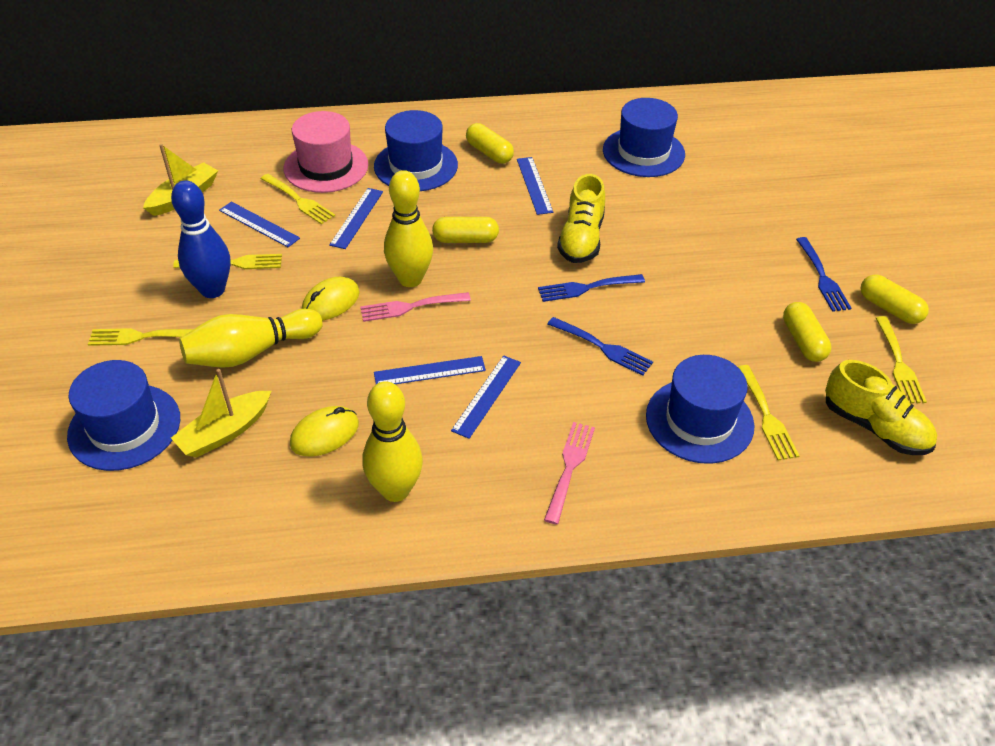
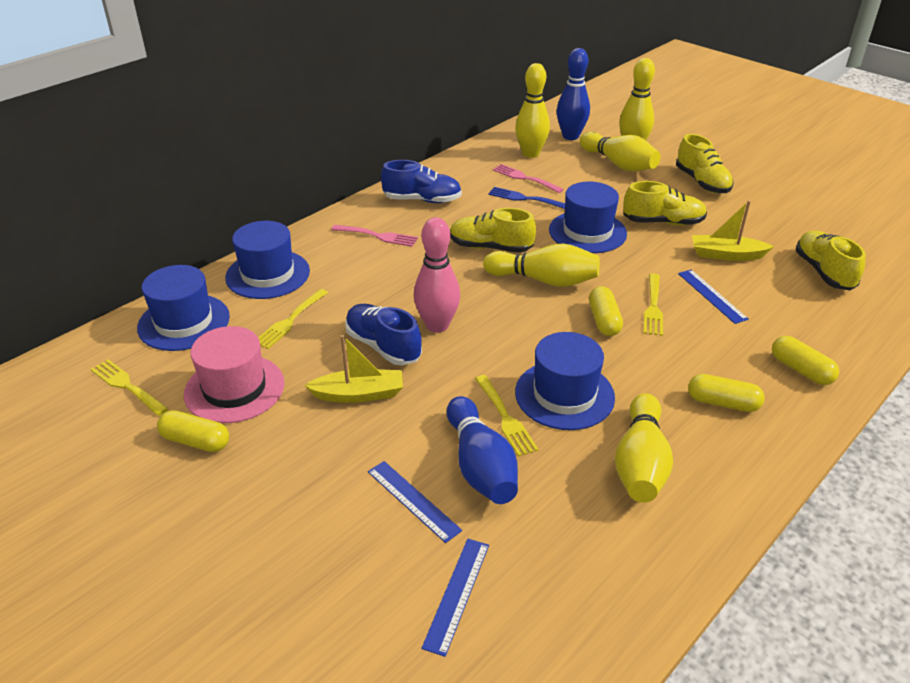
blue bowling pin: [171,180,230,298] = 1 -> [447,396,518,504] [557,48,590,140] = 2
blue fork: [538,274,645,302] [548,317,653,376] [796,237,851,312] = 3 -> [488,187,565,209] = 1
blue ruler: [219,202,300,247] [329,188,383,249] [374,356,486,384] [451,356,521,439] [517,157,553,215] = 5 -> [368,461,462,543] [421,539,489,657] [678,270,749,324] = 3
blue shoe: none = 0 -> [345,304,422,365] [381,160,462,203] = 2
pink bowling pin: none = 0 -> [414,217,460,333] = 1
yellow bowling pin: [179,309,323,368] [362,381,423,502] [384,170,433,287] = 3 -> [483,244,600,287] [515,63,550,158] [580,131,661,171] [615,393,673,503] [619,58,655,140] = 5
yellow fork: [88,328,193,346] [173,254,282,269] [261,174,335,224] [738,365,800,461] [876,316,927,403] = 5 -> [91,359,168,416] [258,289,328,349] [475,375,539,457] [644,273,663,336] = 4
yellow mouse: [290,406,359,457] [302,277,360,321] = 2 -> none = 0
yellow shoe: [557,174,605,263] [825,360,937,455] = 2 -> [450,208,536,253] [623,181,707,226] [676,134,734,193] [795,231,866,290] = 4

